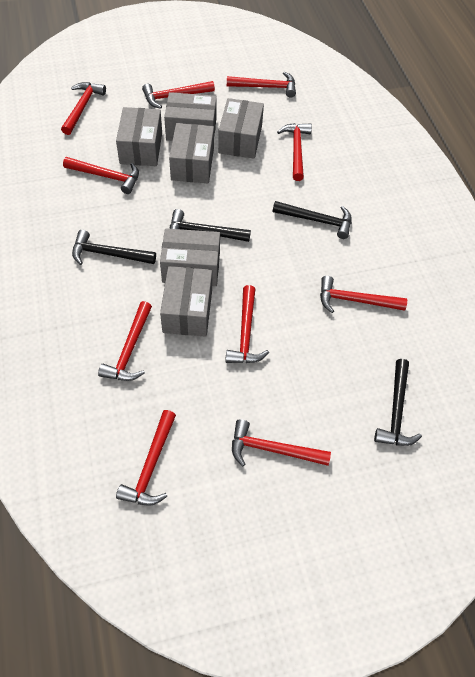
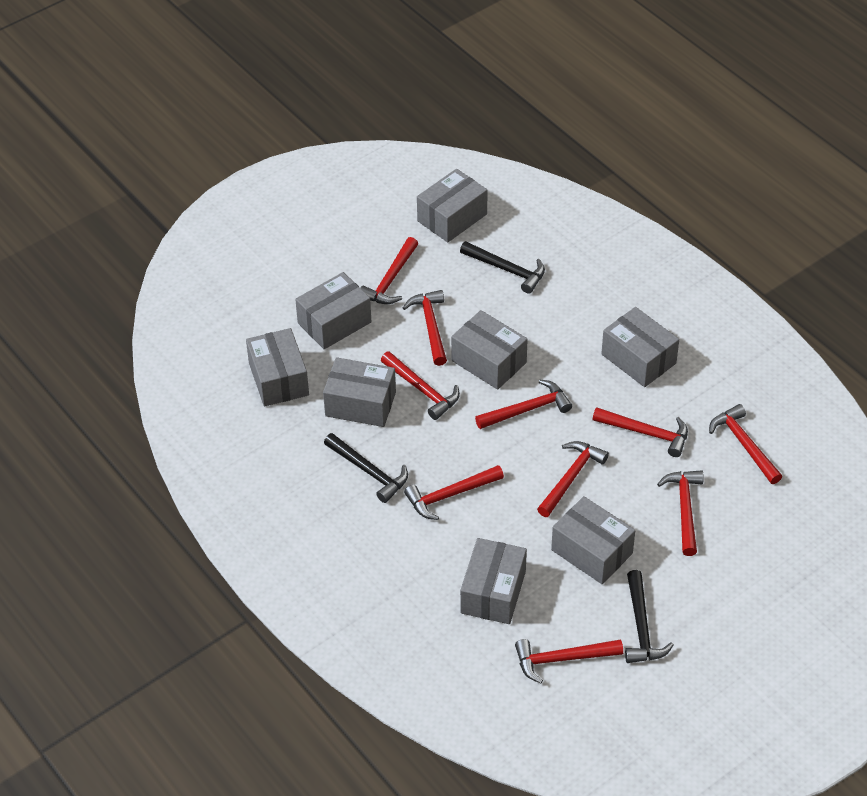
black hammer: [72,230,156,265] [170,209,251,242] [273,201,352,239] [374,359,422,446] = 4 -> [324,433,408,503] [460,241,545,294] [625,570,674,663] = 3
grey box: [116,107,162,166] [160,228,220,286] [160,266,212,337] [164,92,217,141] [169,123,214,183] [218,98,264,159] = 6 -> [246,328,309,407] [295,272,371,349] [323,357,396,427] [417,169,488,242] [451,310,528,390] [460,538,527,624] [551,496,635,584] [601,307,679,387] = 8

